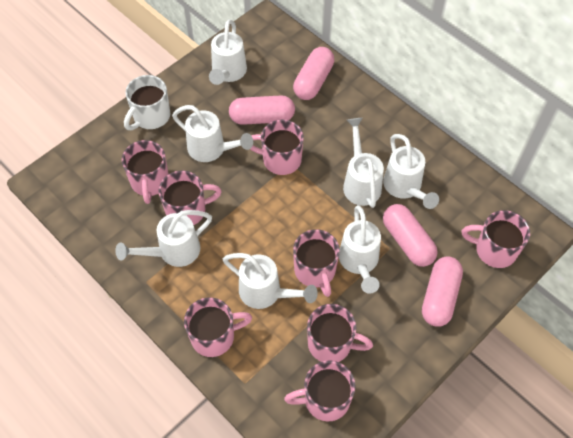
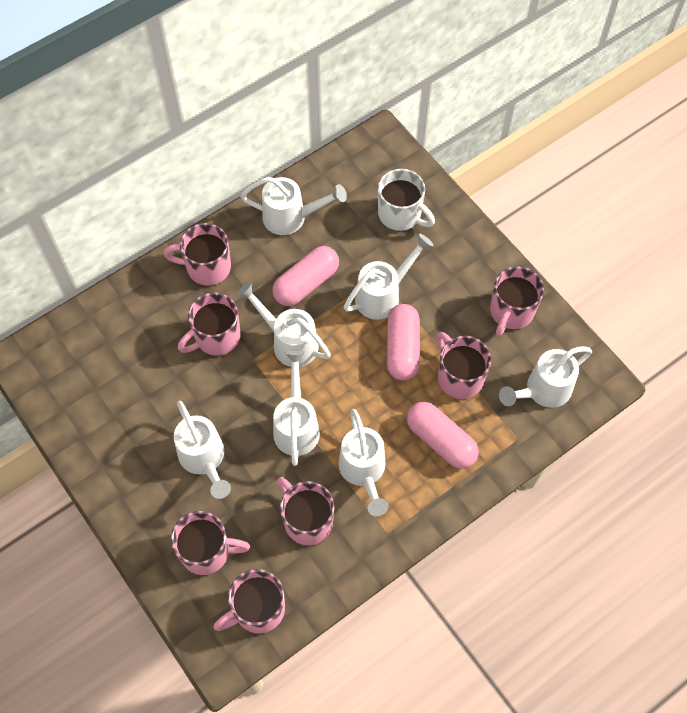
pink capsule: [229,96,295,125] [293,47,334,100] [383,204,438,267] [422,256,463,327] = 4 -> [272,246,339,306] [387,304,420,380] [407,402,479,469] = 3
pink mug: [122,140,169,204] [158,171,222,225] [184,297,252,357] [250,120,304,175] [284,360,356,421] [293,229,340,297] [307,304,373,362] [461,210,530,268] = 8 -> [163,223,231,286] [171,511,250,575] [178,292,241,356] [213,569,285,633] [277,477,334,545] [436,332,491,399] [490,266,544,336] = 7

